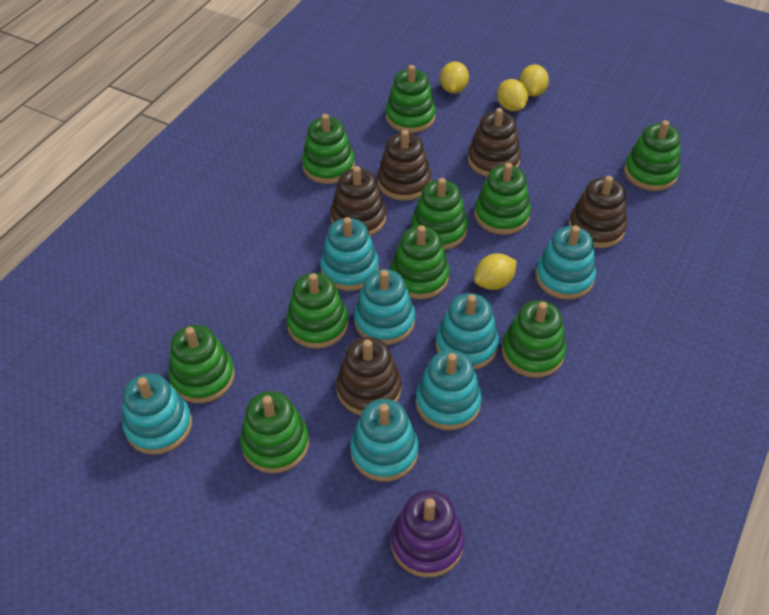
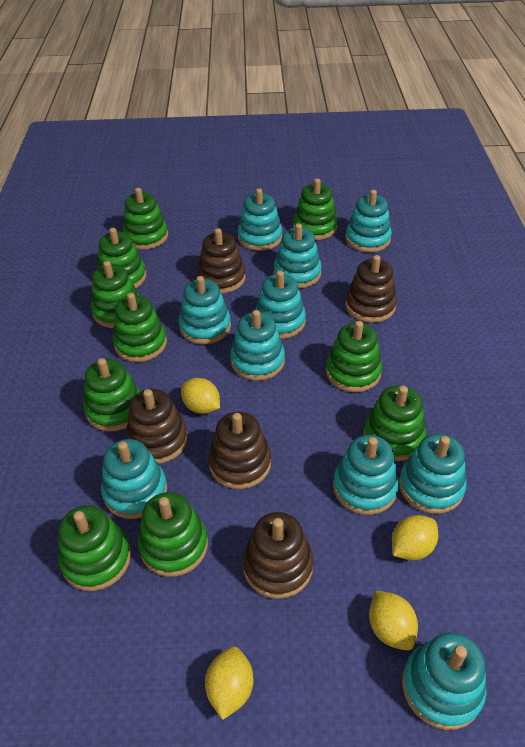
purple stacking toy: [391,490,464,578] = 1 -> none = 0
turquoise stacking toy: [122,373,192,455] [320,217,379,291] [350,399,419,482] [354,269,415,345] [416,350,482,430] [436,293,499,370] [535,225,596,300] = 7 -> [101,439,167,519] [179,276,231,344] [230,310,285,381] [238,188,283,251] [255,271,306,339] [274,223,322,288] [333,435,399,515] [346,190,392,252] [399,434,467,514] [402,632,487,730] = 10

